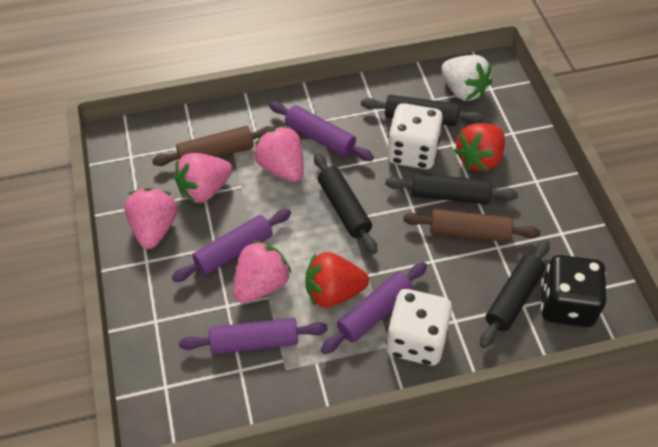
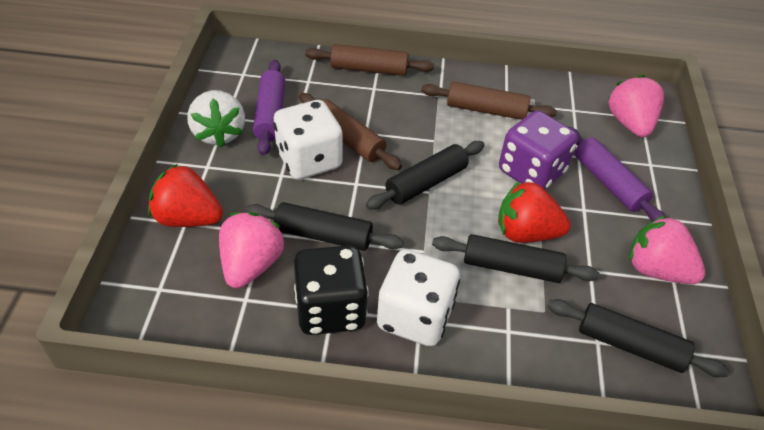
brown rolling pin: [152,126,275,166] [403,209,540,242] = 2 -> [299,93,402,170] [305,44,434,76] [421,82,557,120] = 3
pink strawberry: [124,188,177,249] [174,153,232,204] [233,241,292,303] [253,126,304,182] = 4 -> [219,212,284,288] [608,75,664,137] [629,215,705,284] = 3
purple dice: none = 0 -> [499,111,578,189] = 1
purple rolling pin: [172,209,291,282] [179,318,328,354] [269,101,374,161] [321,262,427,354] = 4 -> [253,60,285,156] [567,126,666,221] = 2

